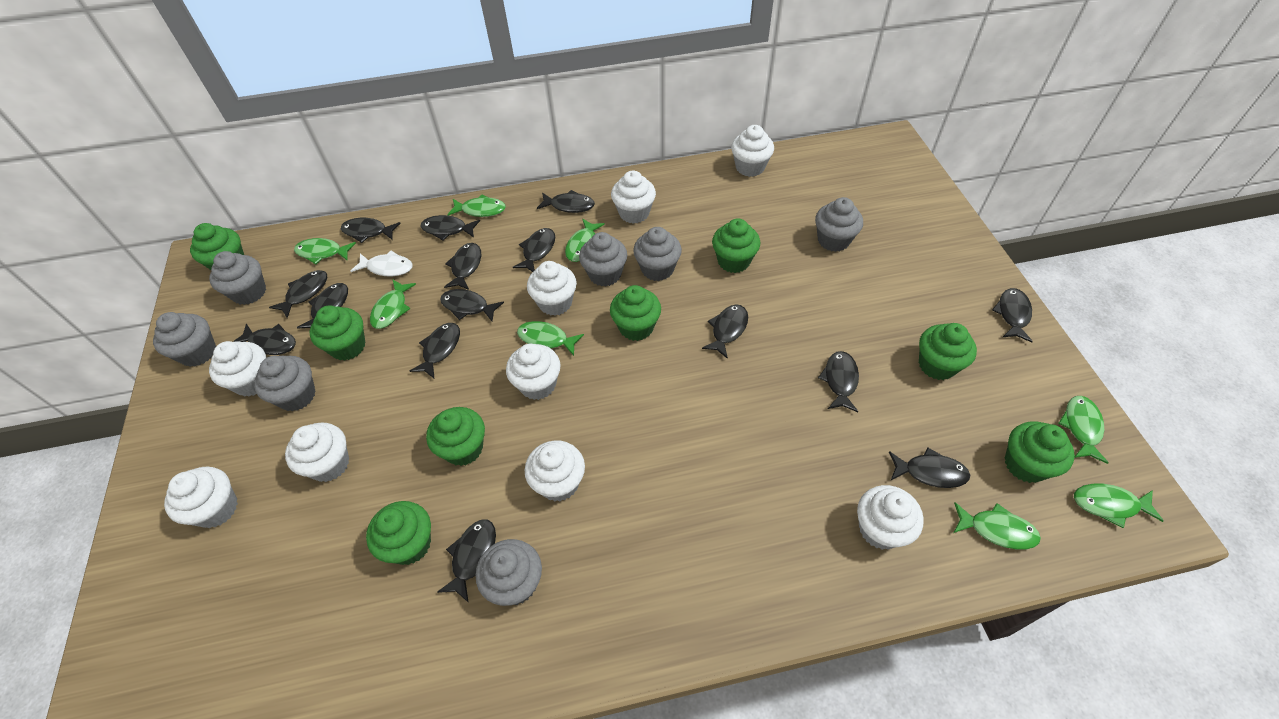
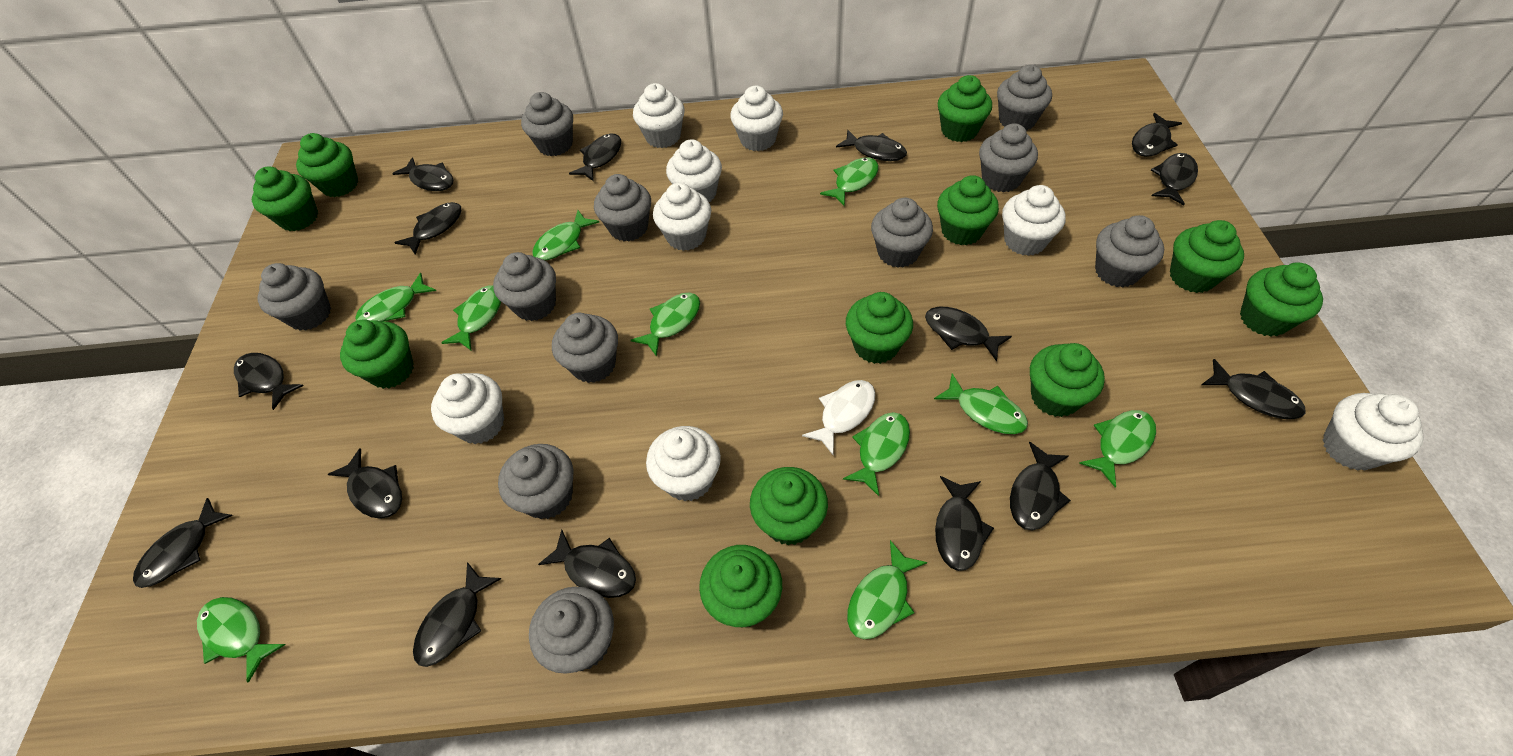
green cupcake: [190,223,244,270] [310,305,366,361] [366,501,431,565] [426,407,485,466] [610,285,661,341] [712,218,760,273] [919,323,977,380] [1005,421,1075,483] = 8 -> [252,166,318,231] [296,133,358,197] [340,319,414,389] [699,545,782,628] [750,467,828,545] [846,292,913,364] [937,175,999,245] [938,75,992,142] [1030,343,1105,417] [1170,220,1244,293] [1240,263,1323,337] = 11
green fish: [294,238,356,264] [370,280,416,329] [448,194,506,217] [517,321,584,356] [565,219,605,262] [953,502,1041,550] [1059,396,1109,464] [1074,484,1164,528] = 8 -> [197,597,285,683] [355,273,436,321] [441,285,501,350] [532,210,599,260] [631,293,700,357] [820,157,879,207] [843,412,910,496] [847,540,927,639] [934,374,1028,434] [1079,410,1156,488] = 10
grey cupcake: [153,312,216,367] [209,251,266,305] [254,356,316,411] [476,539,542,606] [579,232,627,287] [633,227,682,281] [815,197,863,252] = 7 -> [258,263,331,331] [493,252,556,321] [498,444,573,519] [521,92,573,156] [529,586,614,674] [552,313,618,383] [594,174,651,242] [871,198,933,268] [979,123,1038,192] [997,65,1052,131] [1095,215,1164,288] = 11
white cupcake: [164,466,238,528] [209,341,266,397] [285,422,349,482] [506,344,561,400] [525,440,585,501] [527,261,577,316] [611,171,656,224] [731,125,774,177] [857,485,924,550] = 9 -> [431,373,504,444] [633,83,685,148] [646,426,721,501] [653,183,711,251] [666,139,722,202] [730,86,783,151] [1002,185,1066,256] [1322,393,1424,471] = 8

